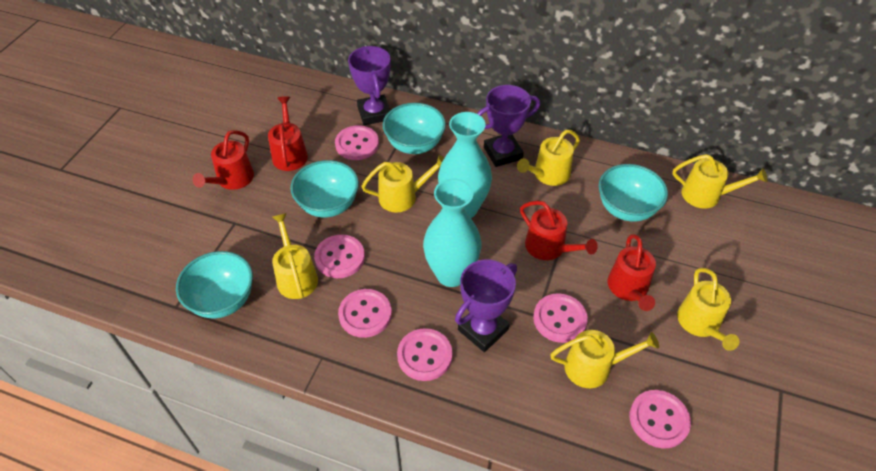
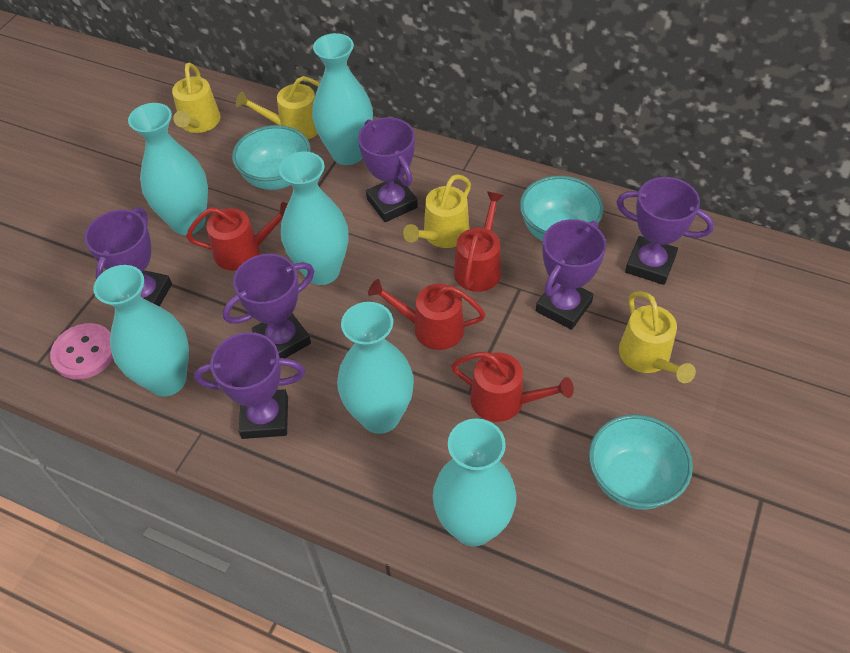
pink button: [314,235,365,278] [335,125,379,160] [338,289,392,338] [397,328,453,381] [533,293,588,343] [629,390,691,448] = 6 -> [50,323,113,380] = 1
purple trophy: [348,46,391,125] [455,260,517,352] [477,85,540,167] = 3 -> [84,207,172,306] [194,332,305,439] [223,254,314,358] [358,117,418,222] [536,219,606,330] [616,177,714,285] = 6
turquoise bowl: [176,251,253,318] [290,160,359,217] [383,103,446,154] [599,164,668,222] = 4 -> [232,125,311,190] [520,176,604,241] [589,414,693,510] = 3
turquoise vase: [423,178,481,287] [438,112,492,218] = 2 -> [93,265,189,397] [128,103,208,235] [279,151,348,285] [312,33,373,165] [337,302,414,434] [433,419,517,547] = 6
yellow watering can: [272,213,318,299] [361,155,444,212] [517,130,580,186] [550,330,659,388] [673,154,767,209] [677,268,739,351] = 6 -> [172,62,221,133] [236,76,320,139] [403,174,471,248] [619,291,696,383] = 4

